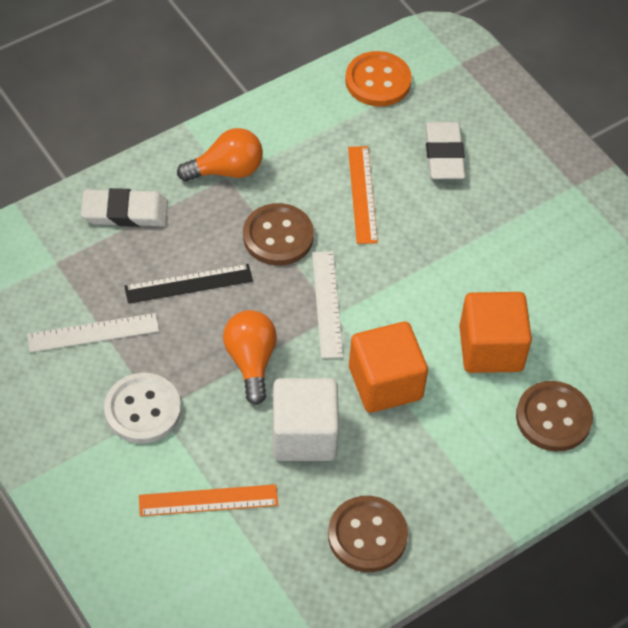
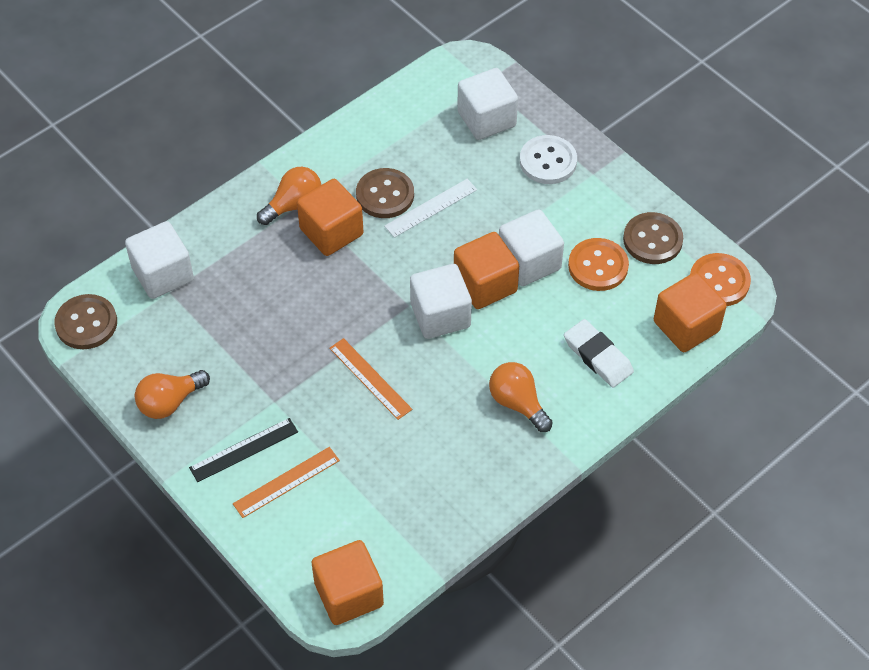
orange button: [345,51,412,107] = 1 -> [568,238,629,291] [690,253,751,306] = 2
orange cube: [349,321,428,413] [459,292,532,373] = 2 -> [297,179,363,256] [312,540,384,625] [454,232,519,309] [654,273,727,352] = 4
orange light bulb: [177,128,263,181] [223,310,277,405] = 2 -> [135,370,210,419] [257,167,322,225] [489,362,553,432] = 3
white cube: [273,378,339,461] = 1 -> [125,221,194,299] [410,264,472,339] [457,68,518,140] [499,209,564,286] = 4
white eraser: [81,188,168,227] [425,122,466,179] = 2 -> [564,319,634,388] = 1
white ruler: [27,313,159,353] [312,251,343,358] = 2 -> [384,179,477,238] = 1

